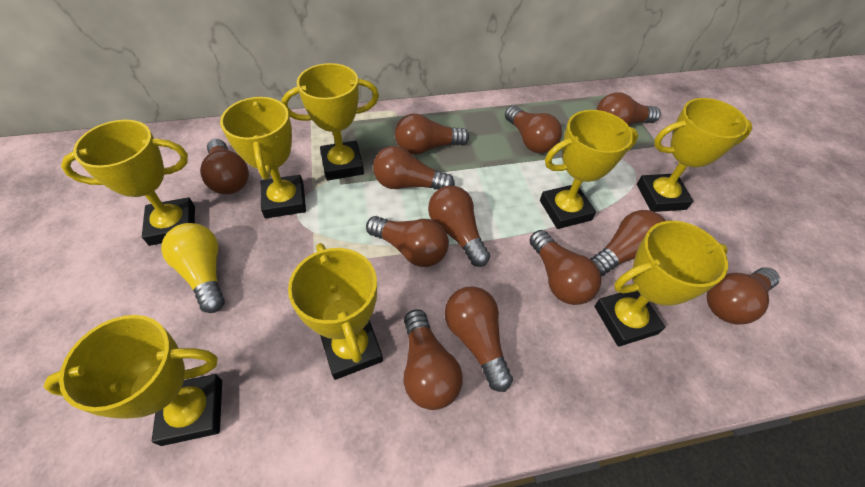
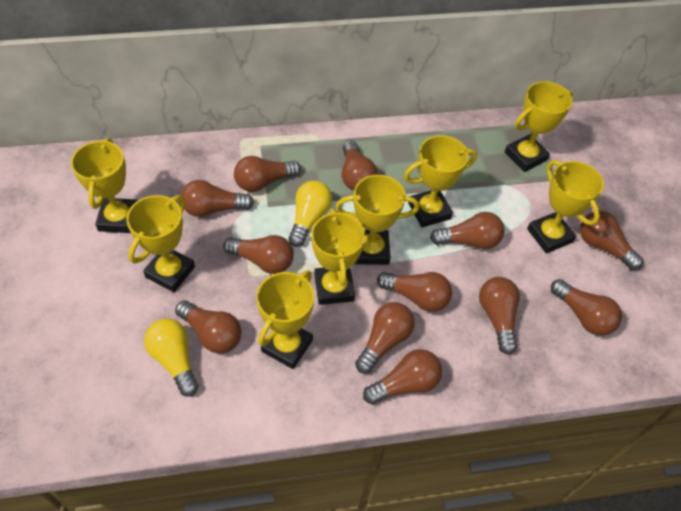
yellow light bulb: [161,223,225,313] = 1 -> [144,319,199,397] [288,181,332,247] = 2

